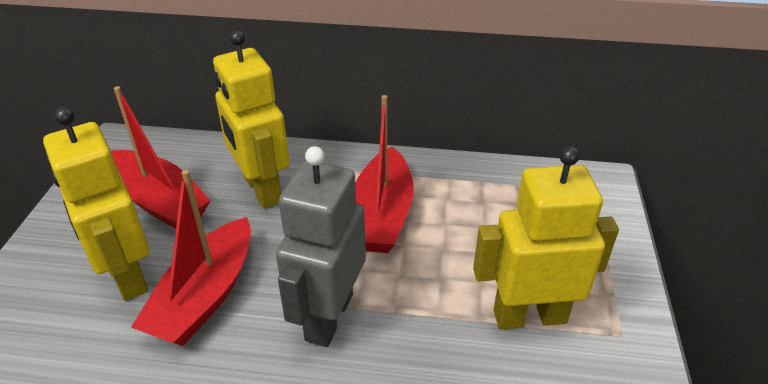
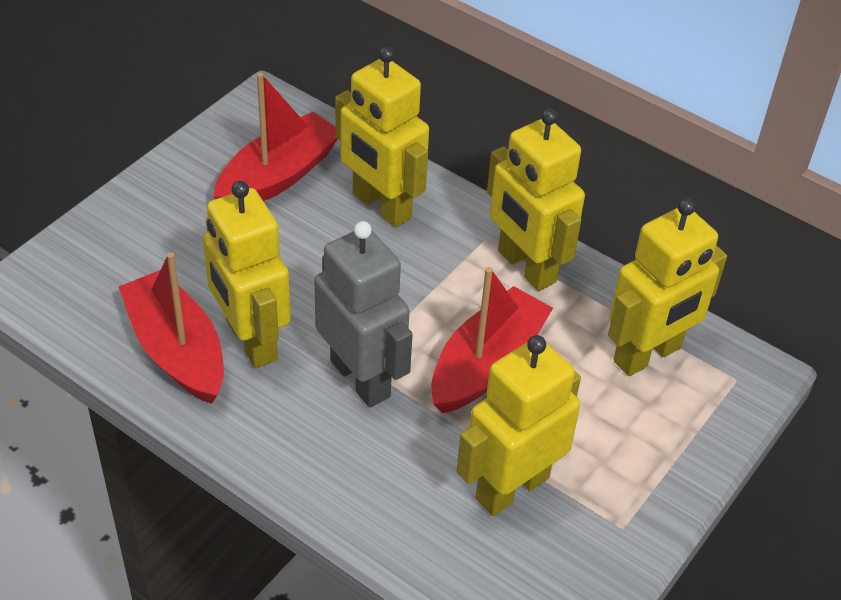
yellow robot: [43,107,150,301] [213,30,290,208] [473,146,619,329] = 3 -> [203,181,291,368] [335,47,429,227] [456,335,581,516] [487,109,585,291] [608,198,727,376] = 5

